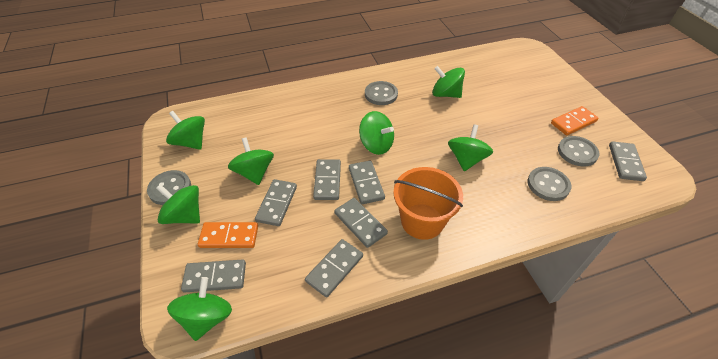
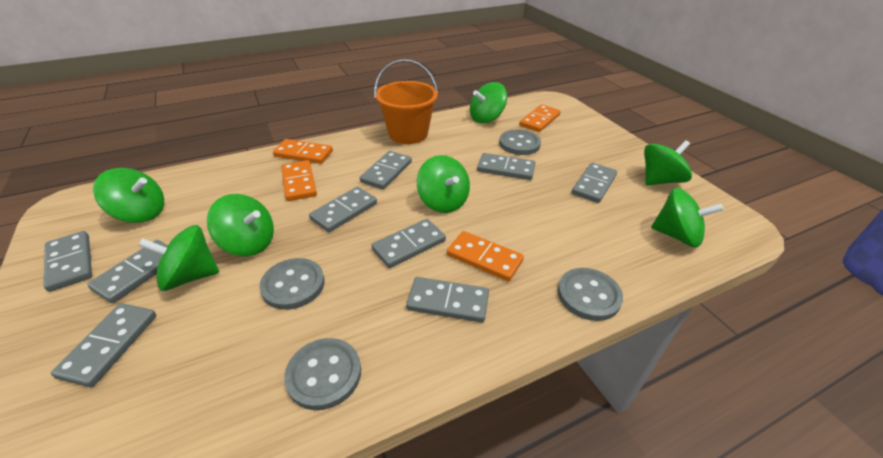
grey domino: [181,259,246,293] [255,179,297,226] [305,239,363,297] [313,159,341,200] [334,198,388,248] [349,160,385,204] [609,141,647,181] = 7 -> [44,231,92,292] [51,303,156,387] [87,240,168,303] [309,187,377,232] [360,151,412,189] [371,219,446,268] [406,277,489,323] [477,153,535,180] [572,163,617,203] = 9
orange domino: [198,222,258,248] [551,106,599,135] = 2 -> [273,139,333,164] [281,160,317,201] [447,231,524,281] [519,105,561,132] = 4

